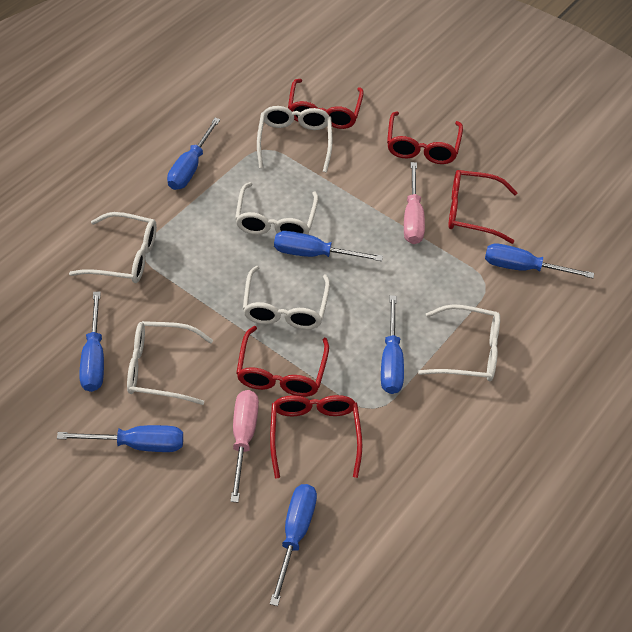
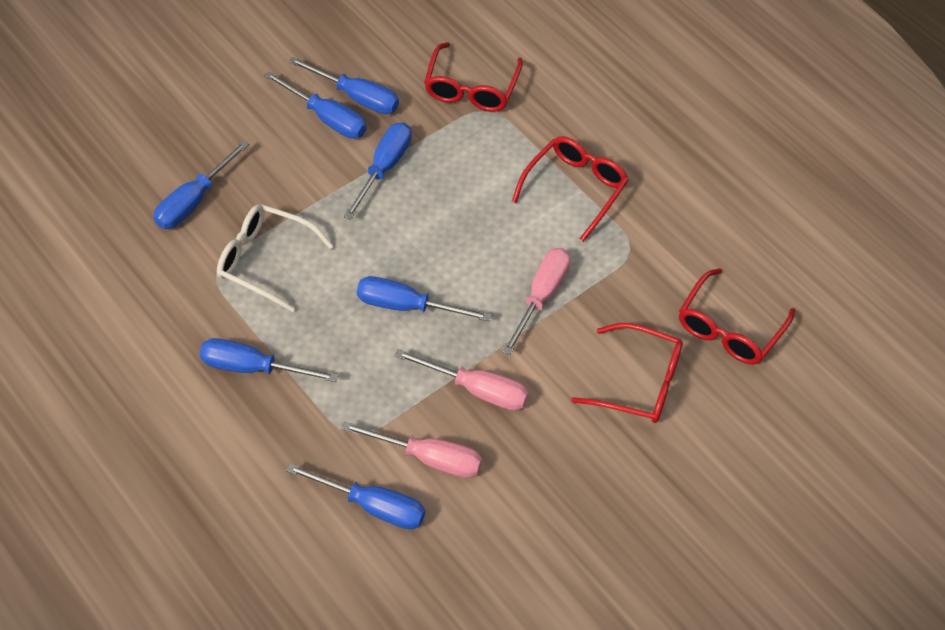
pink screwdriver: [230,390,259,503] [404,162,425,244] = 2 -> [341,422,482,478] [395,349,529,411] [502,248,571,355] = 3
red glasses: [236,326,329,397] [270,395,362,479] [288,79,364,129] [387,111,463,164] [448,170,518,244] = 5 -> [424,42,523,112] [512,136,629,242] [571,323,683,423] [679,268,795,364] = 4
white glasses: [69,212,157,283] [127,321,213,405] [235,182,318,235] [243,266,330,330] [257,106,332,172] [418,304,500,381] = 6 -> [217,204,334,312] = 1

